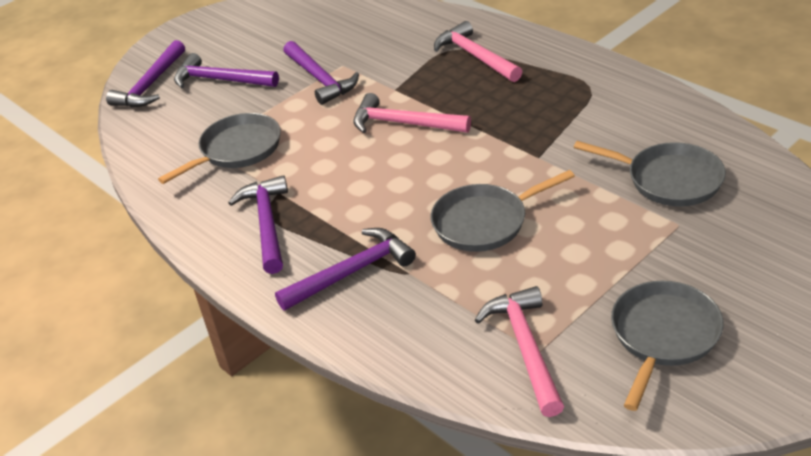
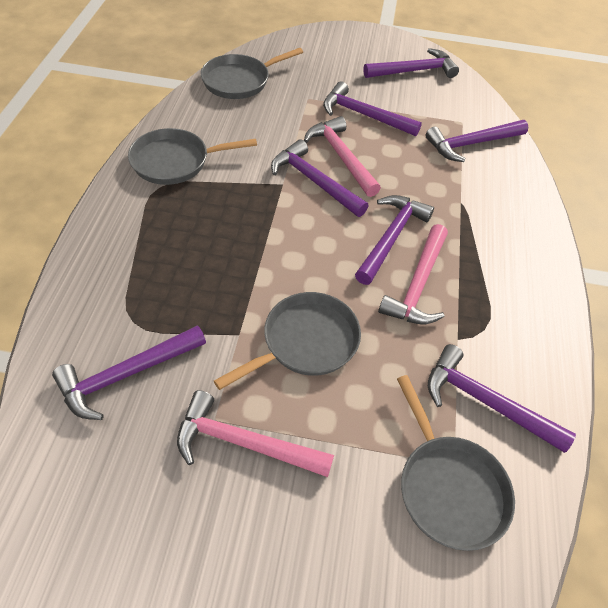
purple hammer: [106,40,185,107] [174,53,279,88] [228,175,288,274] [275,228,416,311] [283,41,359,105] = 5 -> [52,325,206,420] [271,139,368,217] [323,81,422,136] [355,195,434,285] [363,48,459,78] [425,120,528,162] [428,344,576,453] = 7

